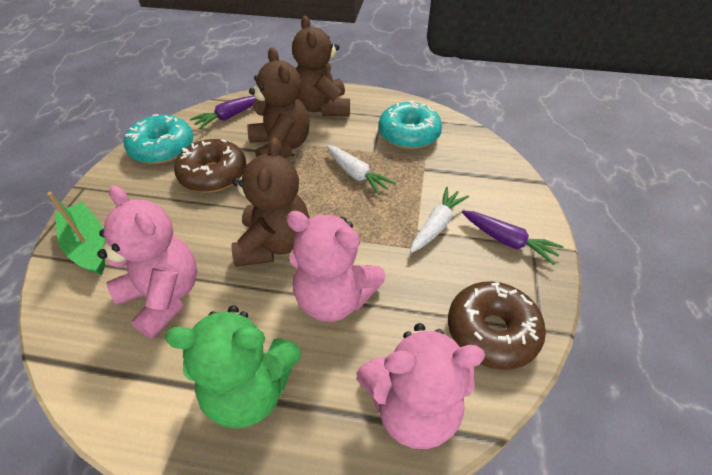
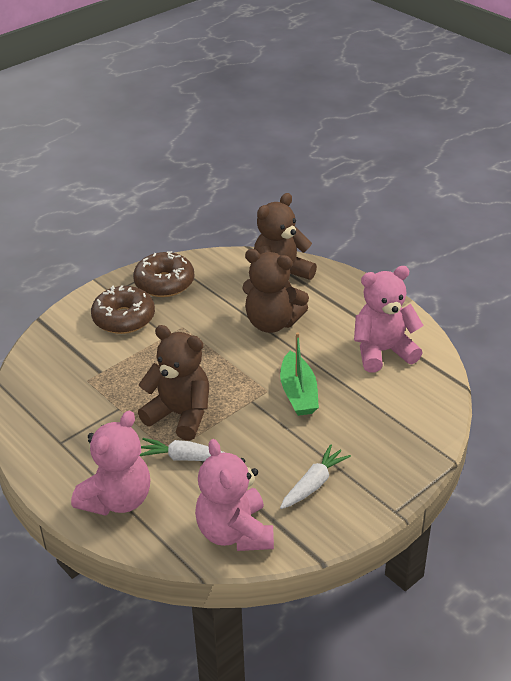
green teddy bear: [165,305,301,429] = 1 -> none = 0
purple carrot: [190,96,257,129] [462,211,563,265] = 2 -> none = 0
turquoise donut: [124,114,193,164] [378,101,442,149] = 2 -> none = 0

